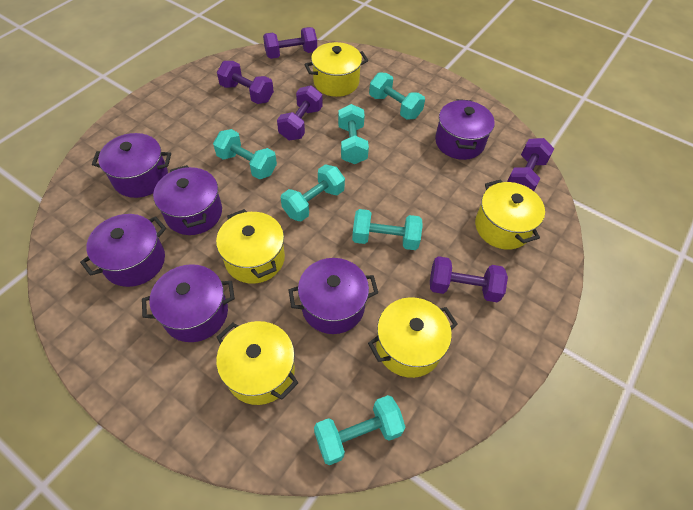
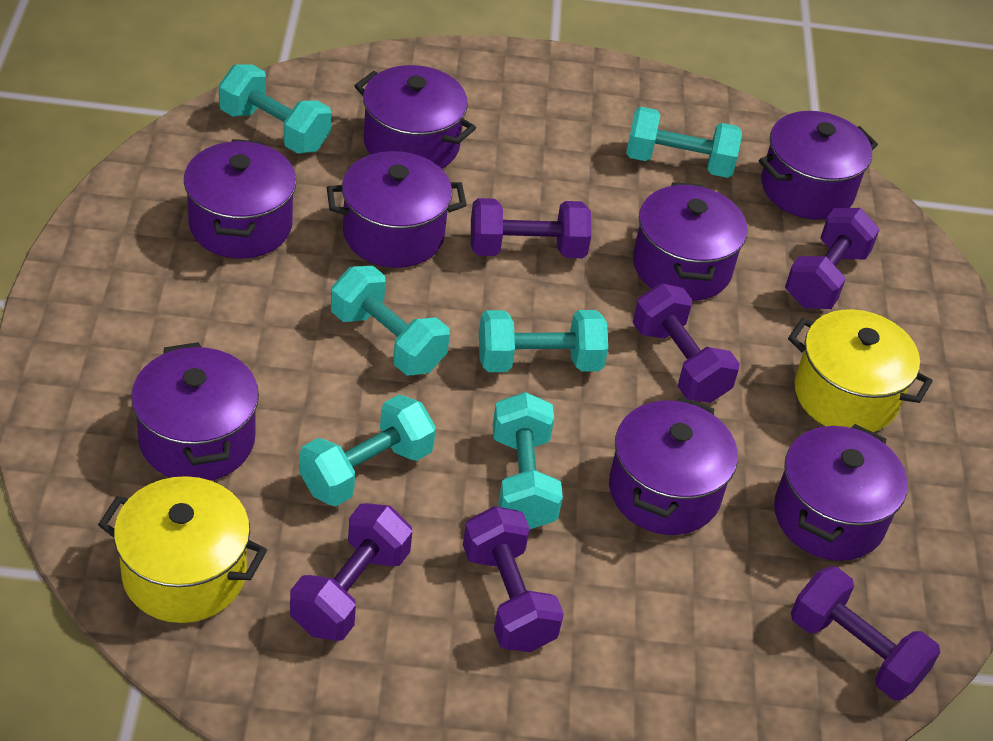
purple dumbbell: [217,61,274,104] [263,27,317,59] [277,85,323,140] [430,256,508,302] [507,138,554,191] = 5 -> [290,503,413,641] [463,506,564,652] [471,198,591,258] [633,283,740,403] [785,208,880,309] [791,566,940,700] = 6
purple pot: [80,214,166,287] [92,133,171,198] [142,264,235,342] [153,165,222,235] [288,258,378,334] [435,99,495,160] = 6 -> [131,342,259,481] [184,139,296,259] [327,151,467,268] [355,65,476,169] [609,397,738,535] [633,182,747,301] [759,111,878,220] [774,424,908,561] = 8
yellow pot: [216,209,285,284] [216,321,298,405] [304,42,368,97] [368,297,457,378] [475,179,545,250] = 5 -> [98,476,267,623] [788,309,933,432] = 2

